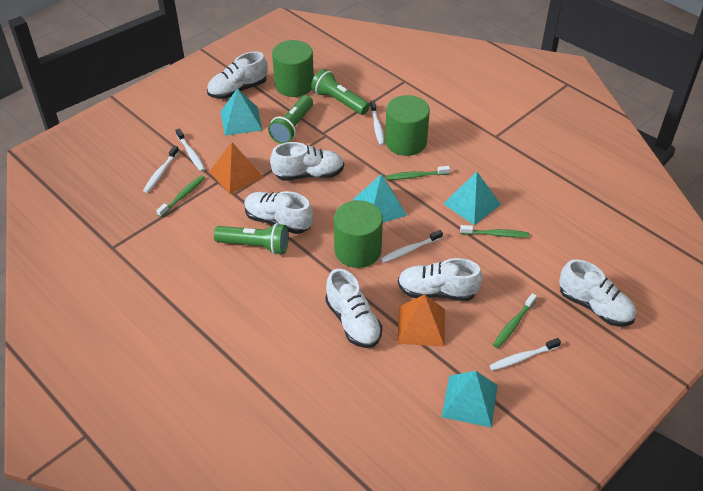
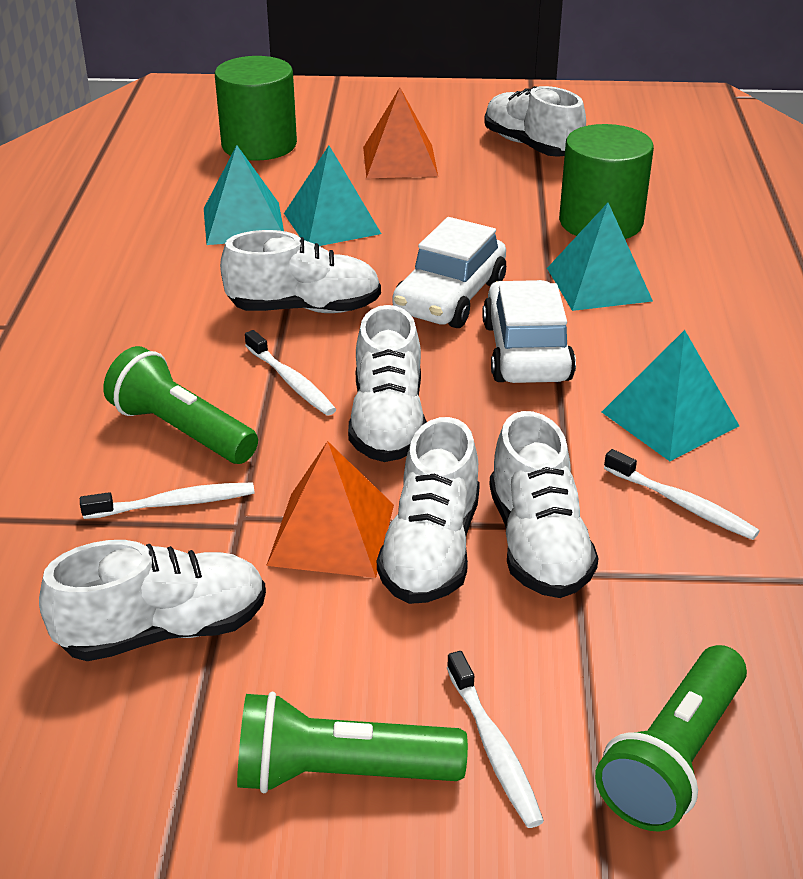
green cylinder: [272,40,314,97] [334,200,383,268] [385,95,430,156] = 3 -> [214,56,297,161] [559,124,654,239] = 2
green toothbrush: [156,175,205,217] [385,166,450,180] [460,225,529,238] [493,293,537,348] = 4 -> none = 0
white car: none = 0 -> [393,217,506,328] [482,280,576,383] = 2
white toothbrush: [143,145,179,193] [176,128,205,172] [370,100,385,145] [381,230,443,263] [489,338,561,371] = 5 -> [80,482,255,519] [245,330,337,416] [447,651,544,828] [604,449,760,540] = 4

